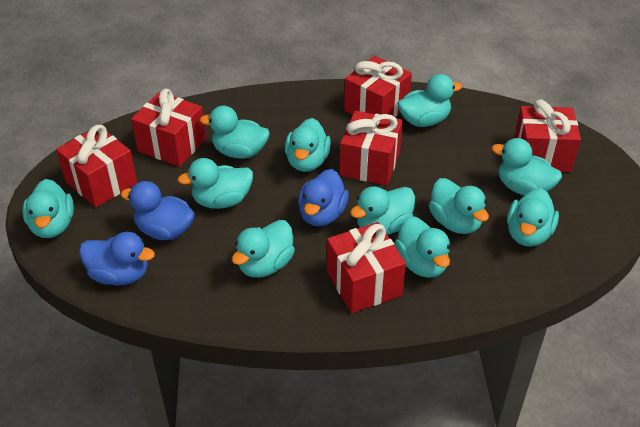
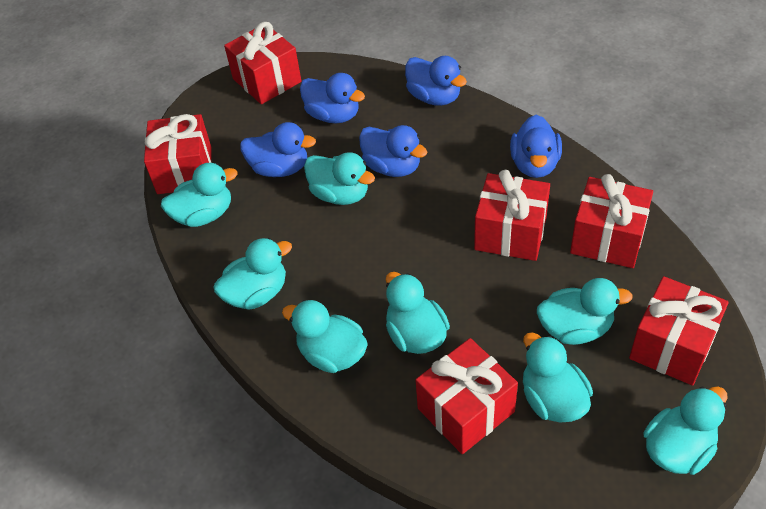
blue duck: [79,232,155,286] [121,181,195,240] [298,169,349,226] = 3 -> [240,122,316,177] [300,73,365,123] [359,125,427,177] [405,56,467,106] [510,115,562,178] = 5
turquoise duck: [22,179,74,238] [177,158,253,209] [200,106,269,159] [232,220,295,278] [285,118,331,172] [350,186,415,235] [394,216,450,278] [397,74,462,127] [429,178,489,234] [492,138,562,196] [507,188,559,247] = 11 -> [161,163,238,227] [213,238,292,310] [282,300,368,373] [304,152,375,205] [386,272,450,354] [523,332,593,423] [537,278,633,345] [643,386,728,475] = 8

